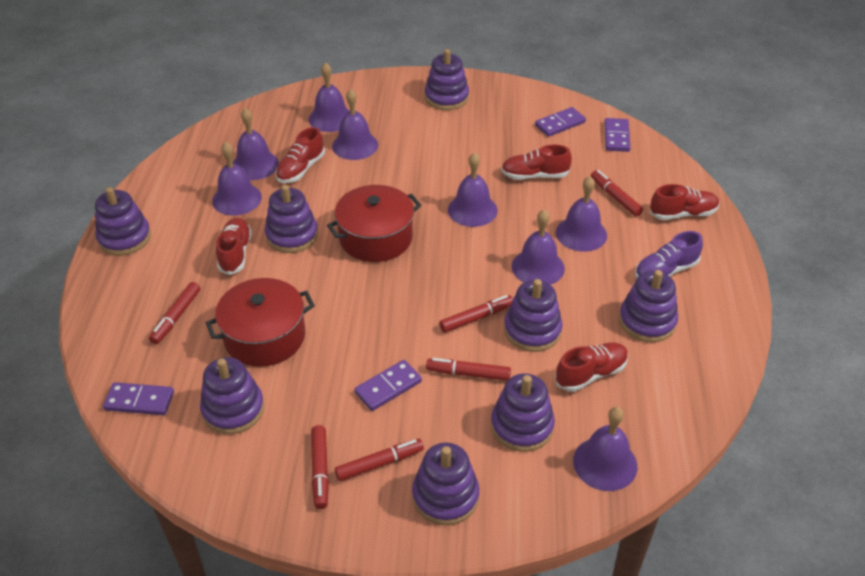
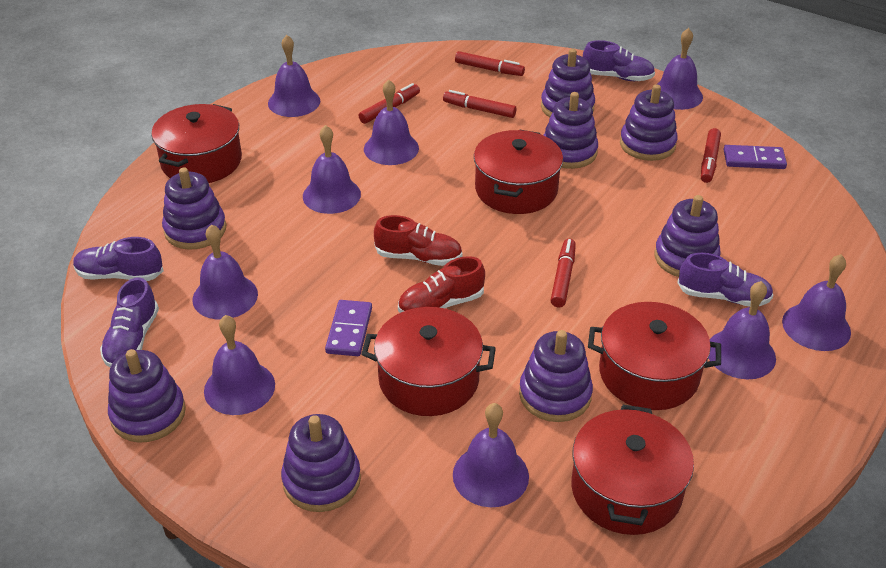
purple bell: [212,142,262,216] [233,108,279,180] [309,62,350,132] [332,89,378,160] [448,152,498,227] [512,209,565,285] [556,176,607,252] [573,407,637,491] = 8 -> [193,224,258,320] [204,315,275,415] [268,35,320,117] [303,125,361,214] [364,80,419,165] [453,403,529,507] [651,28,703,110] [709,281,776,379] [782,254,851,351] = 9
purple domino: [103,382,174,415] [354,360,422,411] [535,107,586,137] [604,118,631,152] = 4 -> [325,300,372,356] [723,145,787,169] = 2
purple shoe: [635,231,703,279] = 1 -> [73,237,164,281] [100,277,159,367] [583,40,655,81] [677,253,774,307] = 4
red marker: [149,282,200,344] [311,425,329,509] [335,439,424,481] [426,358,511,381] [439,295,513,333] [591,170,643,217] = 6 -> [359,83,420,124] [443,90,517,118] [455,51,525,76] [551,239,576,307] [701,128,721,183] = 5
red pot: [206,278,315,367] [327,185,422,262] = 2 -> [151,104,242,183] [361,307,496,416] [474,129,563,214] [571,405,694,535] [588,302,721,410] = 5
red shoe: [216,218,252,275] [275,127,325,183] [501,144,572,179] [555,343,628,392] [650,184,719,220] = 5 -> [374,215,462,266] [398,256,485,313] = 2

